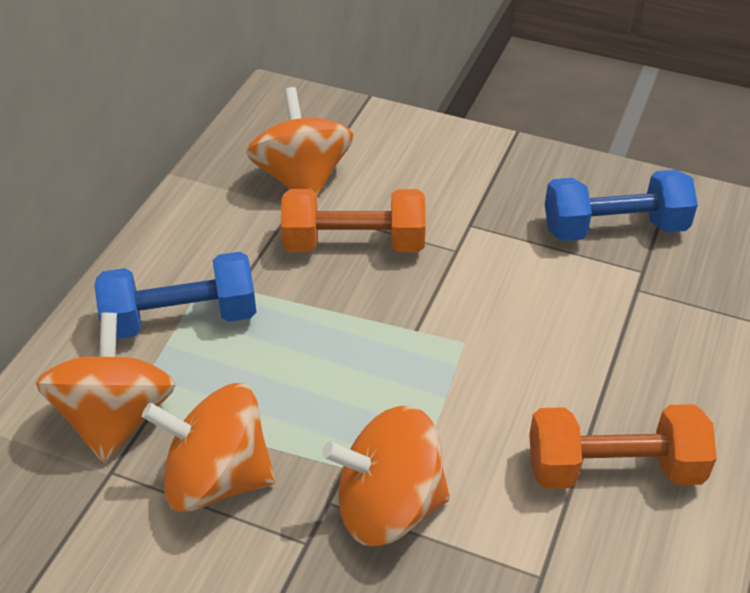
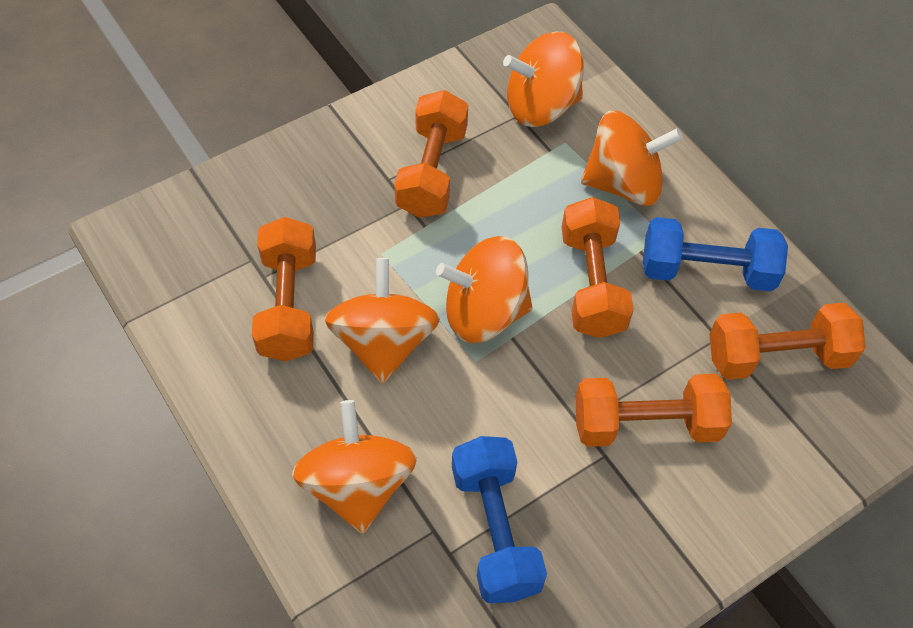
orange dumbbell: [281,189,426,252] [529,404,717,489] = 2 -> [252,217,316,361] [394,90,468,218] [562,197,634,338] [575,374,732,447] [709,303,866,380] = 5
orange spinning top: [36,313,175,462] [142,383,275,512] [246,87,353,197] [322,406,450,546] = 4 -> [292,400,417,534] [325,258,440,384] [436,236,533,343] [503,32,584,127] [581,110,683,206] = 5

